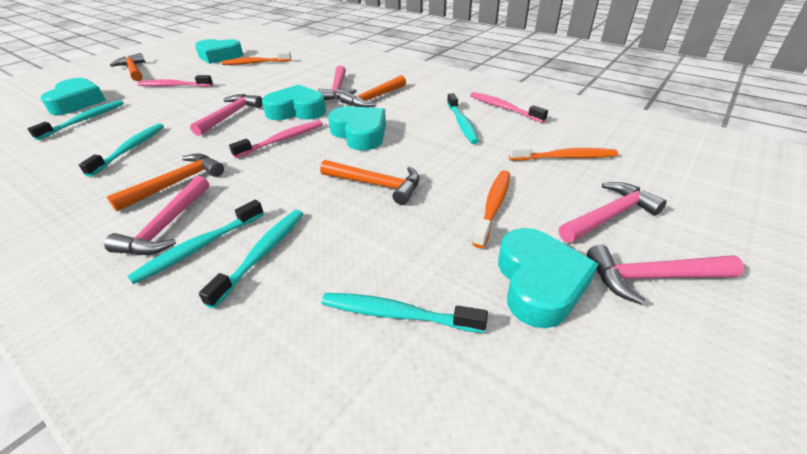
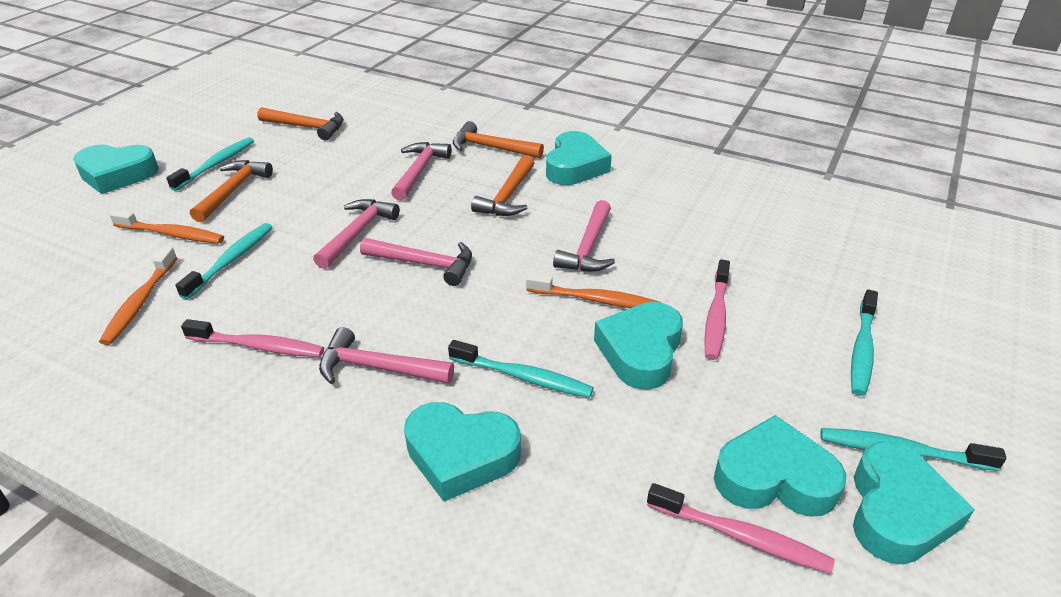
turquoise heart: [41,78,106,115] [195,39,243,64] [262,85,326,120] [328,106,386,151] [498,228,598,328] = 5 -> [73,145,159,194] [404,402,521,502] [546,131,612,185] [594,302,683,390] [714,415,846,517] [853,441,975,564] = 6
turquoise toothbrush: [27,100,124,140] [79,123,164,177] [127,199,264,284] [199,210,303,309] [321,293,488,333] [447,93,479,144] = 6 -> [166,137,254,191] [175,223,272,300] [448,340,594,398] [821,428,1006,471] [851,289,878,396] = 5

